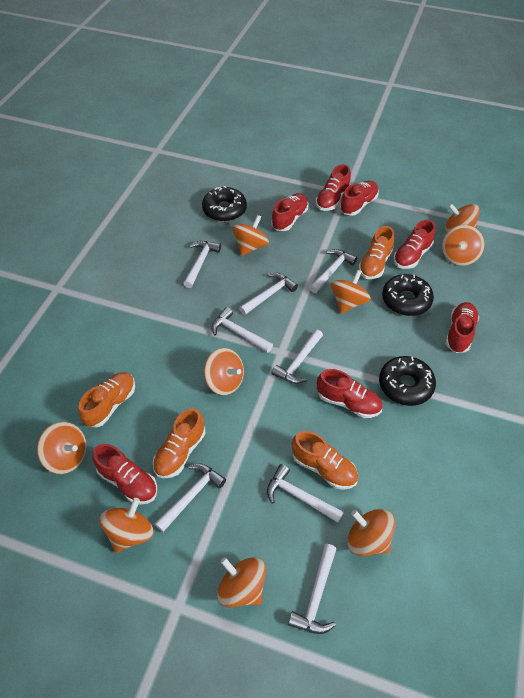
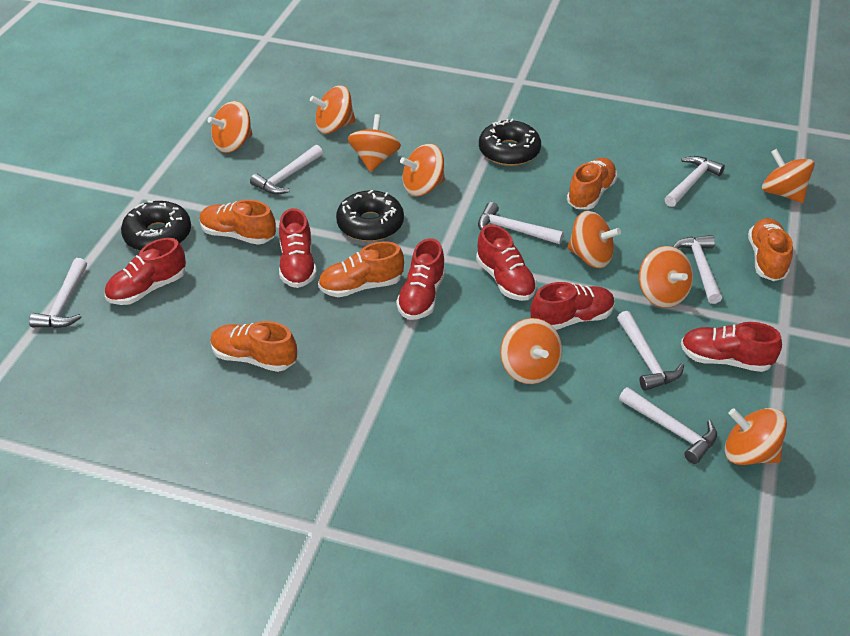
orange shoe: [78,372,135,427] [153,408,205,478] [292,431,358,490] [358,226,394,279] = 4 -> [199,200,276,245] [210,321,297,372] [318,242,404,297] [567,158,618,210] [748,218,793,281] = 5
red shoe: [92,444,157,505] [271,193,309,231] [316,164,351,211] [317,369,382,418] [340,181,379,216] [393,220,435,269] [445,302,479,353] = 7 -> [104,238,186,305] [279,208,317,288] [396,238,446,320] [476,224,537,301] [531,282,615,330] [681,322,782,372] = 6
white hammer: [155,464,226,532] [183,241,221,288] [212,307,273,353] [239,273,298,315] [267,464,344,523] [272,329,323,384] [288,544,336,634] [309,249,357,293] = 8 -> [29,258,87,328] [250,145,323,195] [478,202,564,244] [617,311,684,391] [619,387,717,464] [665,156,725,207] [673,235,722,304] = 7

